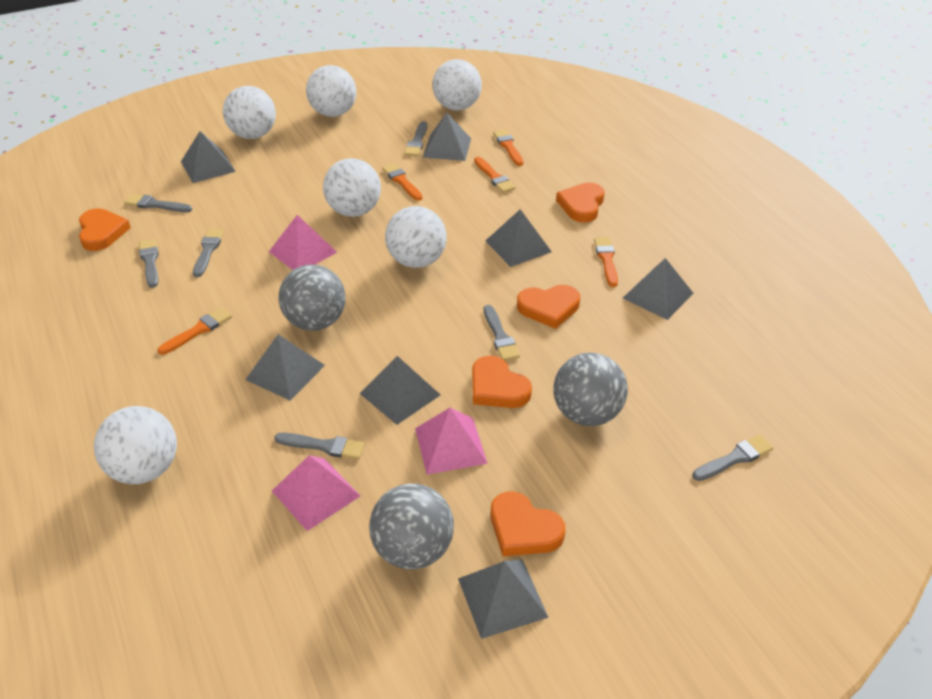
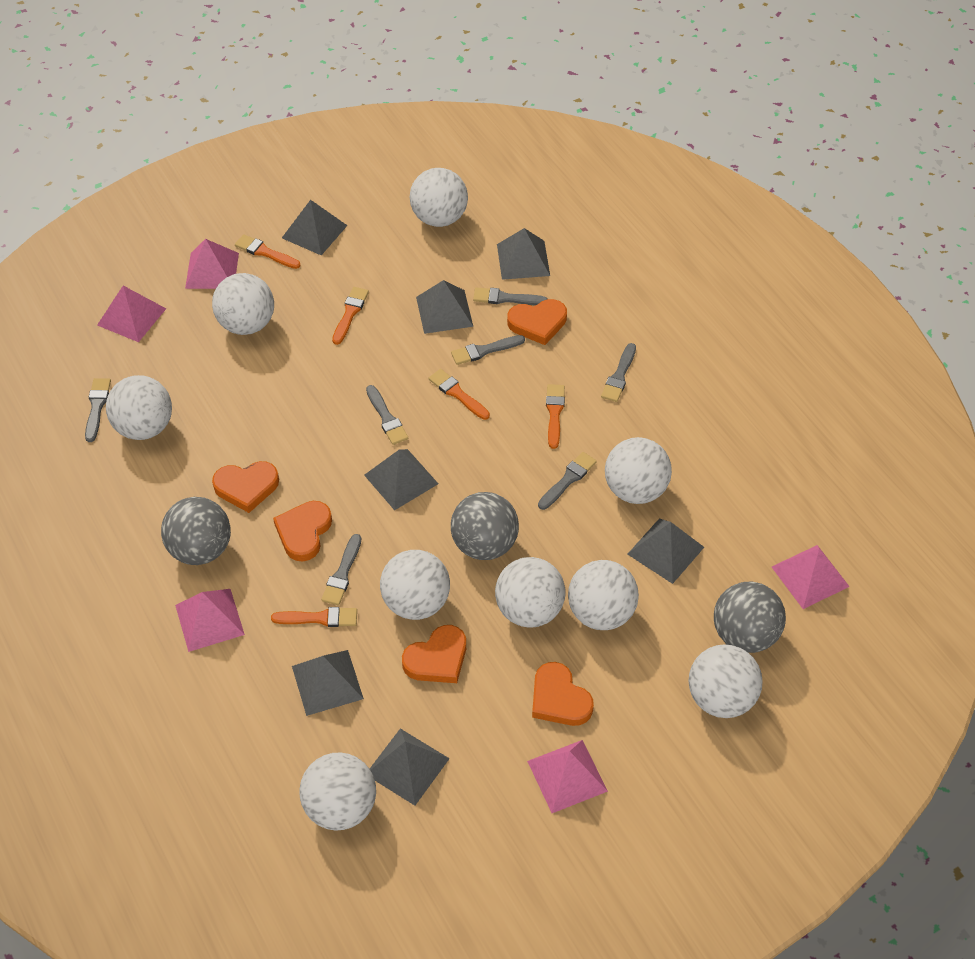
pink pyramid: [269,215,337,270] [272,455,360,531] [415,408,488,475] = 3 -> [97,286,166,342] [175,589,245,652] [185,239,239,289] [527,740,608,813] [772,545,850,609] = 5
white ball: [94,406,177,484] [223,86,276,139] [306,65,356,117] [323,158,381,217] [385,206,447,268] [432,59,482,110] = 6 -> [106,375,172,440] [212,273,274,335] [299,752,376,831] [380,550,450,620] [410,168,468,227] [495,557,566,627] [568,560,639,630] [605,437,672,504] [689,644,763,718] = 9

